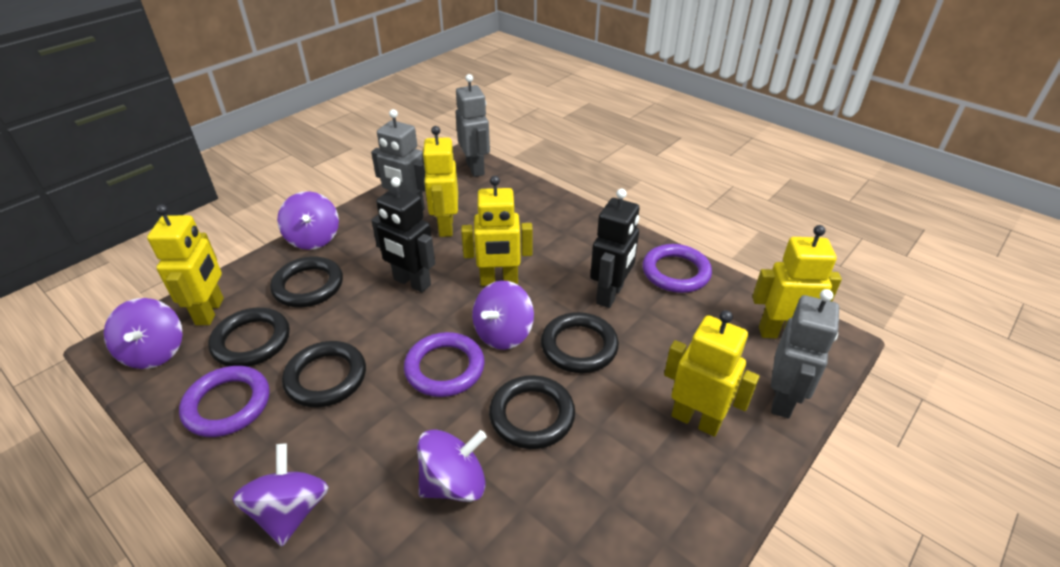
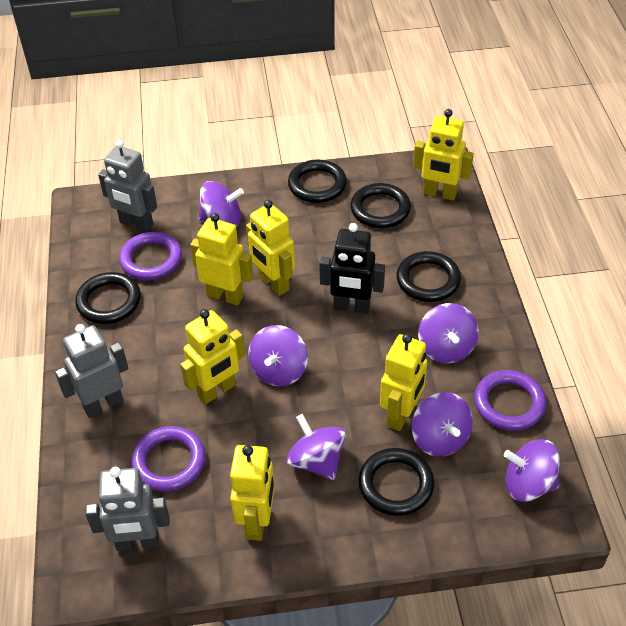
black robot: [371,177,435,293] [590,188,640,308] = 2 -> [319,223,385,314] = 1
purple spinning top: [104,298,182,369] [232,444,329,546] [277,191,339,250] [417,429,487,502] [472,280,534,350] = 5 -> [198,181,244,227] [248,325,308,386] [286,414,346,480] [412,392,473,457] [418,303,479,363] [504,439,560,502] = 6
yellow robot: [147,204,224,325] [422,126,458,237] [461,176,533,286] [664,310,759,437] [752,225,842,338] = 5 -> [180,309,245,404] [190,213,253,305] [230,445,275,541] [246,200,295,296] [380,334,427,431] [413,109,474,200] = 6

